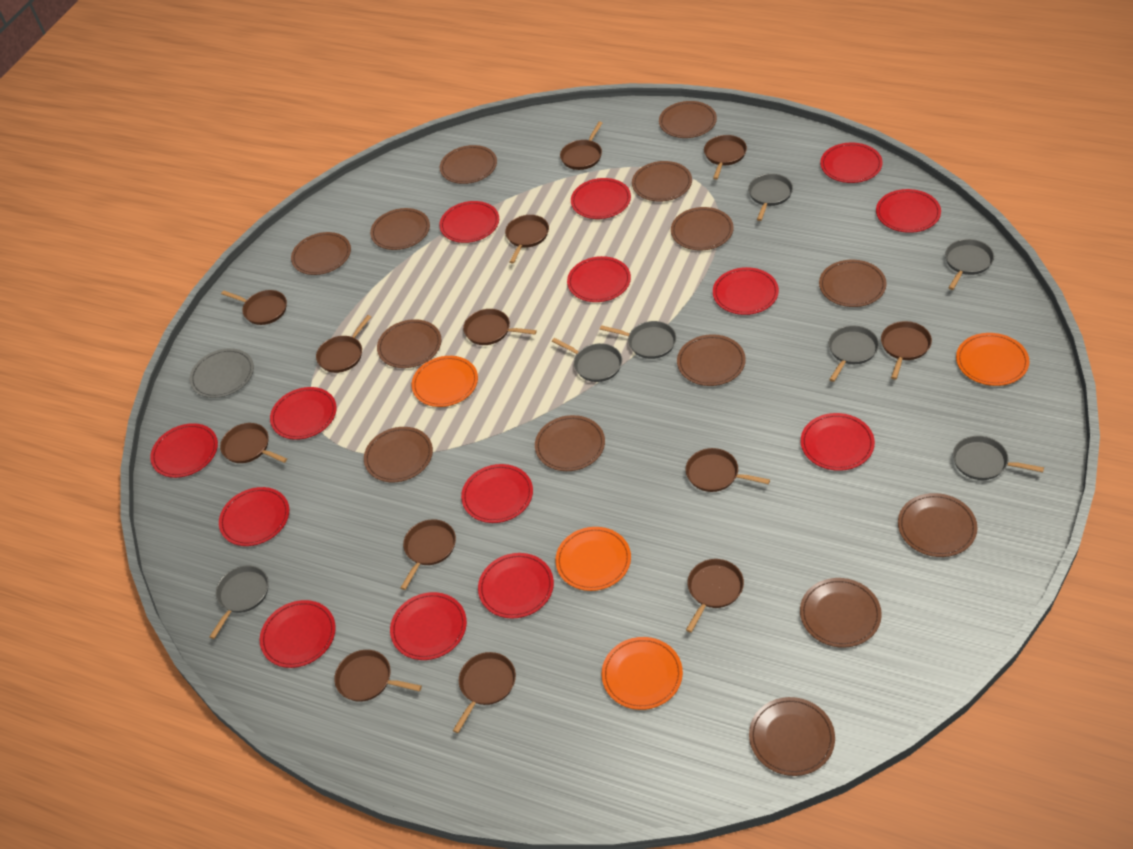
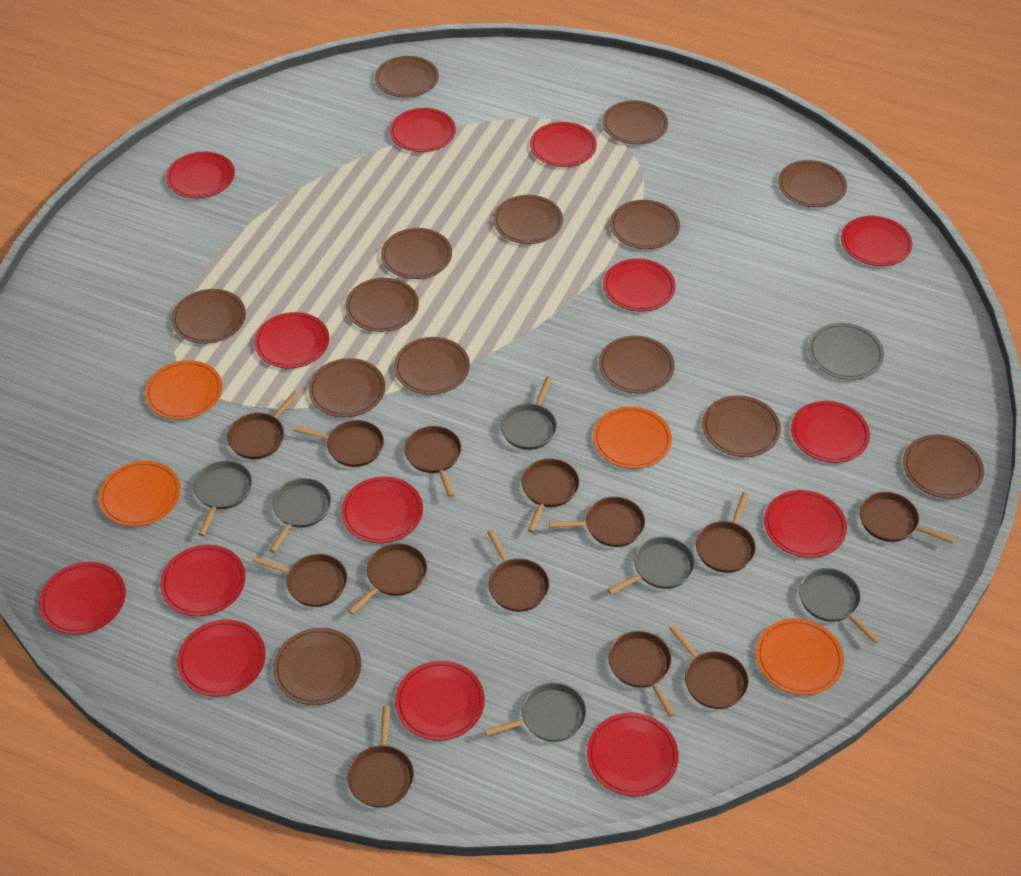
grey pan: [210,566,269,639] [552,338,622,382] [600,321,676,359] [748,174,793,221] [829,325,879,382] [945,239,994,290] [953,436,1044,480] = 7 -> [194,461,252,536] [269,478,331,553] [484,683,587,742] [501,376,557,450] [608,537,695,594] [799,568,880,644] = 6

